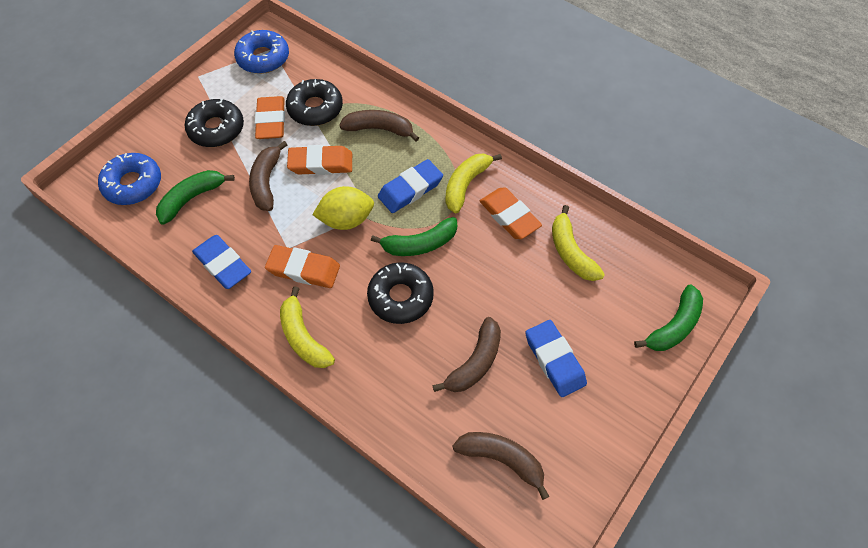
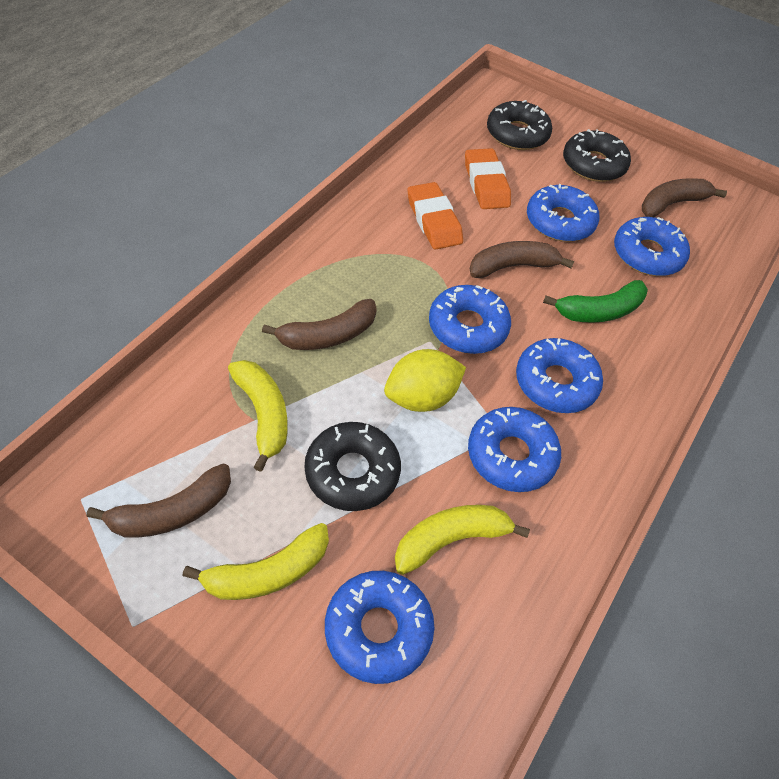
blue donut: [98,153,161,205] [234,30,289,74] = 2 -> [325,571,435,684] [429,285,511,354] [468,407,561,492] [516,338,603,413] [527,184,599,242] [614,217,690,276] = 6
blue eraser: [192,235,251,289] [378,159,443,213] [525,320,587,397] = 3 -> none = 0
green banana: [156,170,235,225] [371,217,457,256] [634,284,703,351] = 3 -> [543,280,648,323] = 1
orange eraser: [255,96,285,139] [265,245,340,288] [287,145,352,175] [480,187,542,239] = 4 -> [408,182,463,249] [465,148,511,209] = 2

